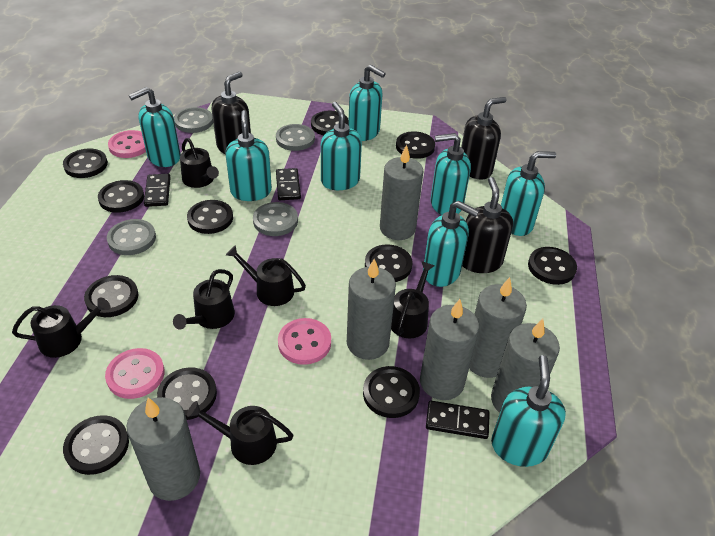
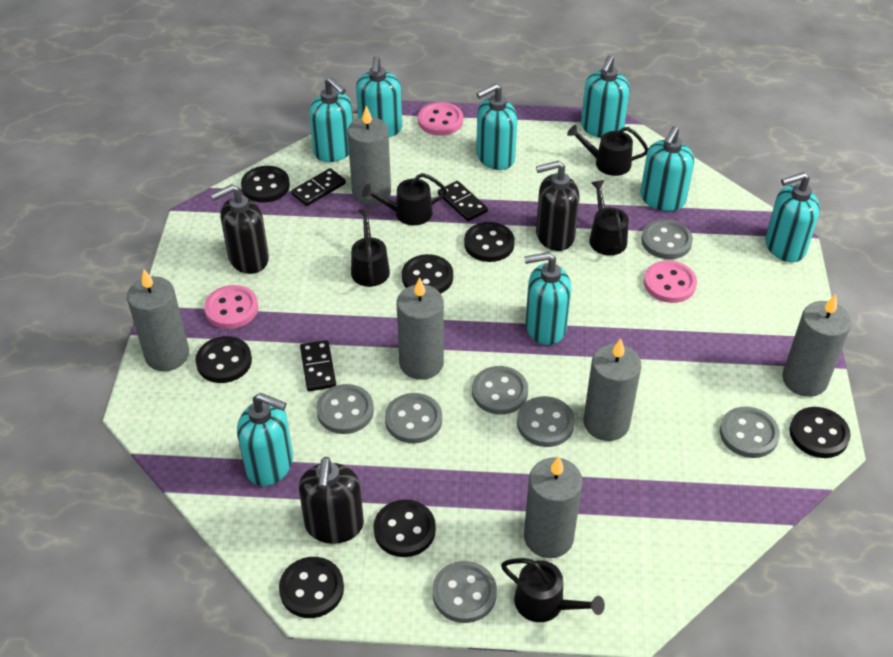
black button: [63,149,108,178] [63,415,129,475] [84,275,138,317] [98,180,144,213] [157,367,217,420] [187,200,233,234] [311,111,349,135] [363,366,420,418] [365,244,412,282] [396,131,435,159] [528,247,577,285] = 11 -> [195,336,252,383] [241,166,290,203] [279,557,344,618] [374,499,436,557] [402,254,453,294] [464,222,515,262] [789,407,851,458] = 7
black watering can: [12,297,110,358] [173,269,235,330] [180,138,219,188] [187,401,293,465] [226,245,306,306] [391,261,434,338] = 6 -> [351,209,390,287] [362,173,447,225] [501,558,605,622] [567,125,648,176] [589,180,629,255] = 5
grey button: [107,219,156,255] [174,107,213,133] [253,202,298,236] [276,124,315,151] = 4 -> [316,384,374,434] [385,393,442,443] [432,561,497,623] [472,366,528,415] [517,396,575,447] [641,219,693,259] [720,407,780,458] = 7

